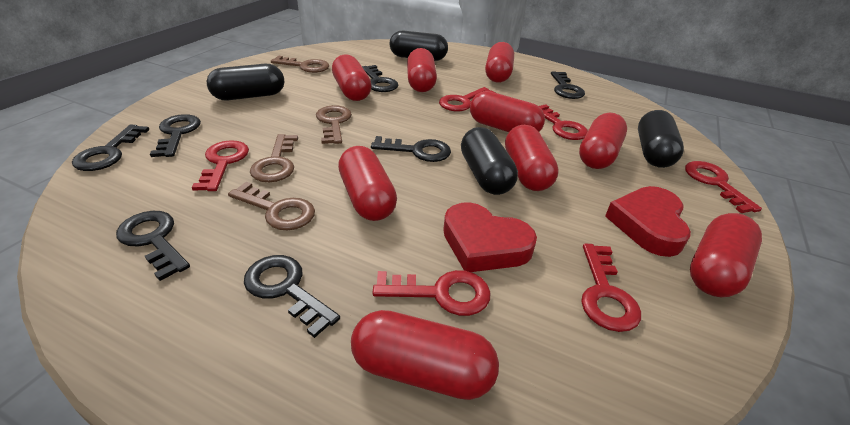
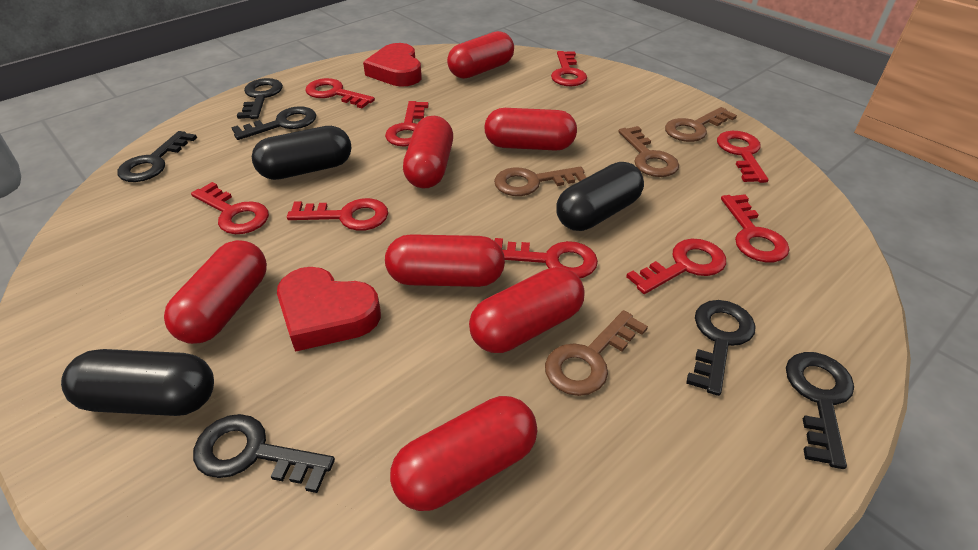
black capsule: [207,64,284,100] [390,31,448,61] [461,127,518,195] [638,110,684,168] = 4 -> [61,349,214,416] [252,126,352,180] [556,162,644,231] = 3
black key: [72,125,149,171] [116,211,190,281] [150,114,201,157] [244,255,340,338] [362,65,398,92] [371,136,451,162] [551,72,585,99] = 7 -> [117,131,197,182] [193,414,335,493] [231,106,316,140] [237,78,283,119] [686,300,756,396] [786,352,854,469] = 6
red capsule: [332,54,372,101] [338,146,397,221] [351,310,499,400] [407,48,437,92] [470,91,545,132] [485,42,514,83] [505,125,559,191] [579,113,627,169] [690,213,762,297] = 9 -> [164,240,267,344] [385,234,505,287] [390,396,537,511] [403,116,453,189] [447,31,514,79] [469,267,585,353] [484,108,577,151] = 7
red key: [192,140,249,191] [373,270,491,316] [439,87,496,111] [539,104,588,140] [581,244,641,332] [685,161,762,213] = 6 -> [191,182,269,234] [287,198,388,231] [305,78,375,108] [385,101,429,147] [495,238,598,278] [551,51,587,86] [626,239,726,294] [717,131,769,183] [721,194,789,262] = 9

